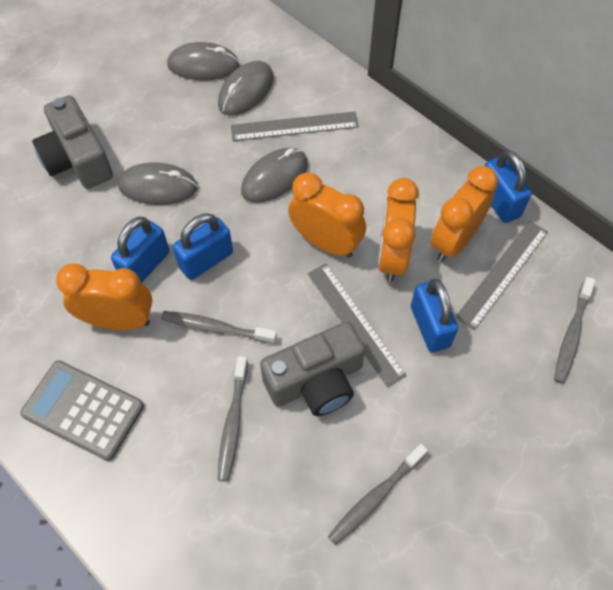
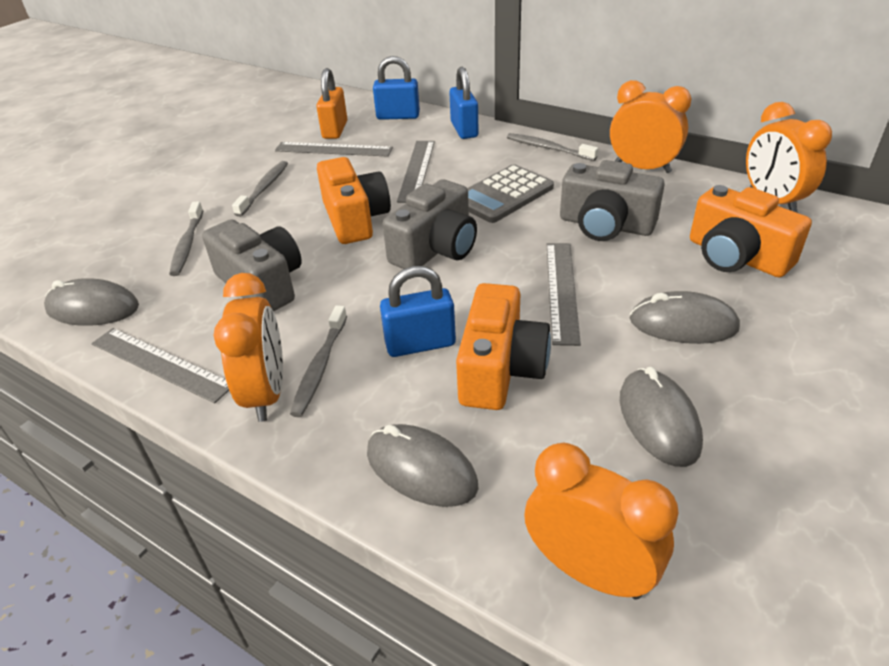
blue padlock: [111,217,170,283] [173,213,233,280] [411,279,458,352] [485,150,532,223] = 4 -> [373,56,420,120] [380,266,456,357] [449,67,479,139] = 3
grey camera: [32,95,113,189] [260,321,365,416] = 2 -> [202,219,302,312] [383,179,477,269] [560,160,665,241] = 3
grey ruler: [231,112,359,141] [307,263,407,387] [455,221,548,330] = 3 -> [92,328,229,403] [275,142,393,157] [397,141,435,203] [547,243,581,346] = 4
orange camera: none = 0 -> [317,157,391,244] [456,283,551,410] [690,185,812,277] = 3
orange padlock: none = 0 -> [316,68,347,139] = 1

